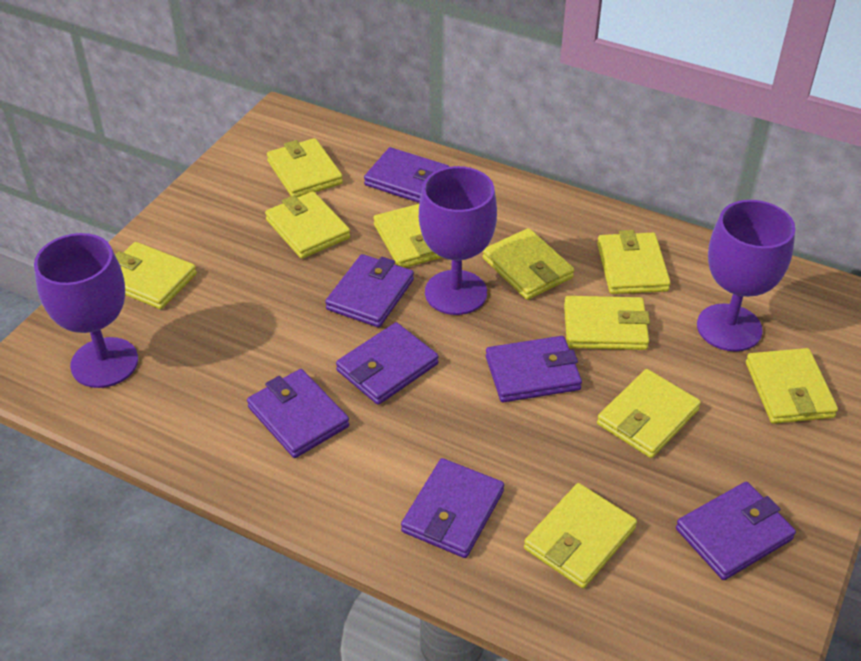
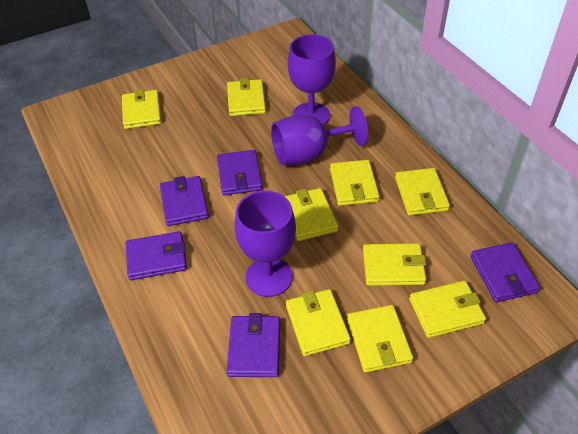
purple wallet: [247,369,349,458] [325,254,414,327] [336,322,439,405] [364,147,449,203] [401,458,504,558] [486,336,582,402] [676,482,796,580] = 7 -> [125,231,187,280] [160,176,209,226] [217,150,263,195] [227,313,280,377] [470,242,540,302] = 5
yellow wallet: [115,242,197,309] [265,191,350,259] [267,138,343,197] [373,204,443,268] [483,228,574,300] [524,483,637,588] [564,296,650,350] [597,230,671,294] [597,369,701,458] [746,348,838,424] = 10 -> [122,89,161,129] [227,78,266,116] [284,188,339,241] [286,289,351,356] [330,160,380,206] [347,305,413,373] [363,243,426,286] [395,168,450,216] [409,281,486,338] = 9

